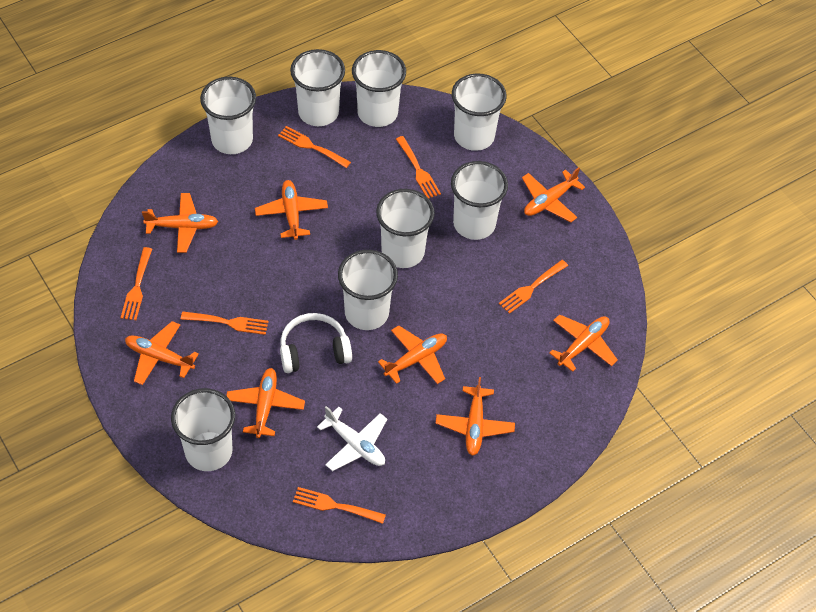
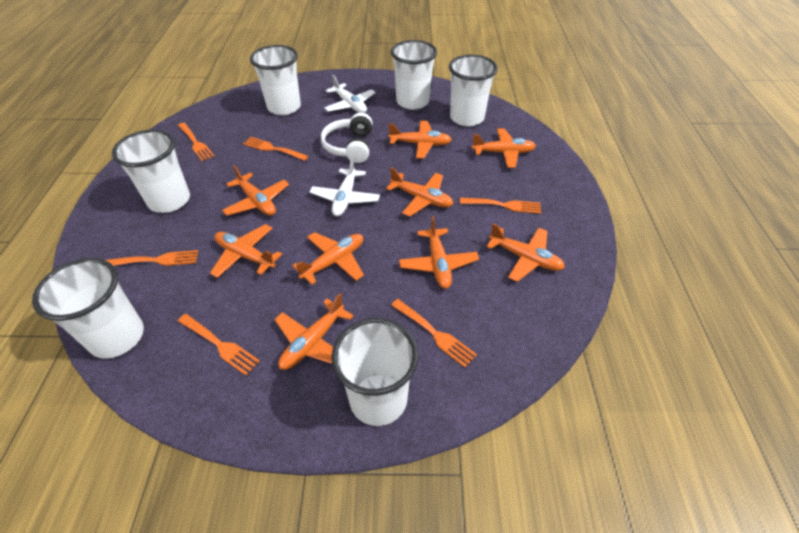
orange plane: [125,321,199,385] [142,193,218,253] [226,368,305,438] [255,180,328,240] [378,325,447,384] [436,377,515,456] [522,167,585,222] [550,314,618,372] = 8 -> [210,224,282,278] [222,165,289,216] [274,293,354,370] [292,232,364,285] [386,168,453,217] [388,121,452,159] [399,216,479,289] [472,128,536,168] [486,224,565,282] = 9
white cup: [171,388,235,471] [200,77,256,154] [290,49,345,126] [338,250,398,330] [352,50,406,127] [376,189,435,268] [451,161,508,240] [452,73,506,151] = 8 -> [32,258,144,359] [112,130,190,213] [250,45,301,115] [331,318,419,426] [391,40,437,110] [449,55,498,126] = 6
white plane: [317,406,387,471] = 1 -> [310,157,380,216] [324,75,376,113] = 2

